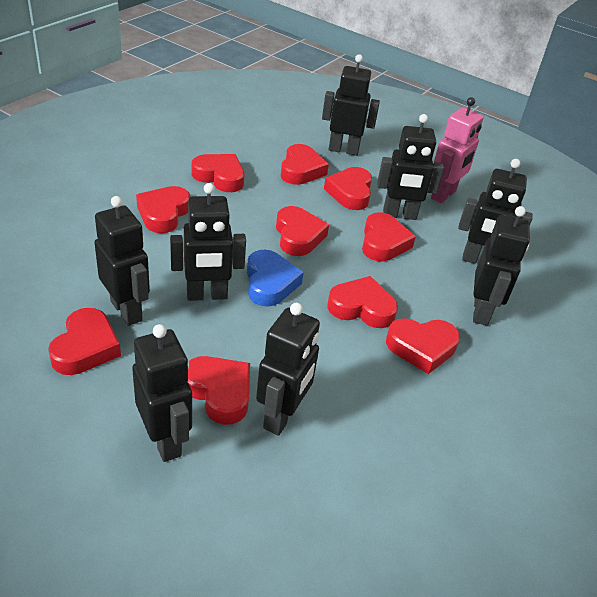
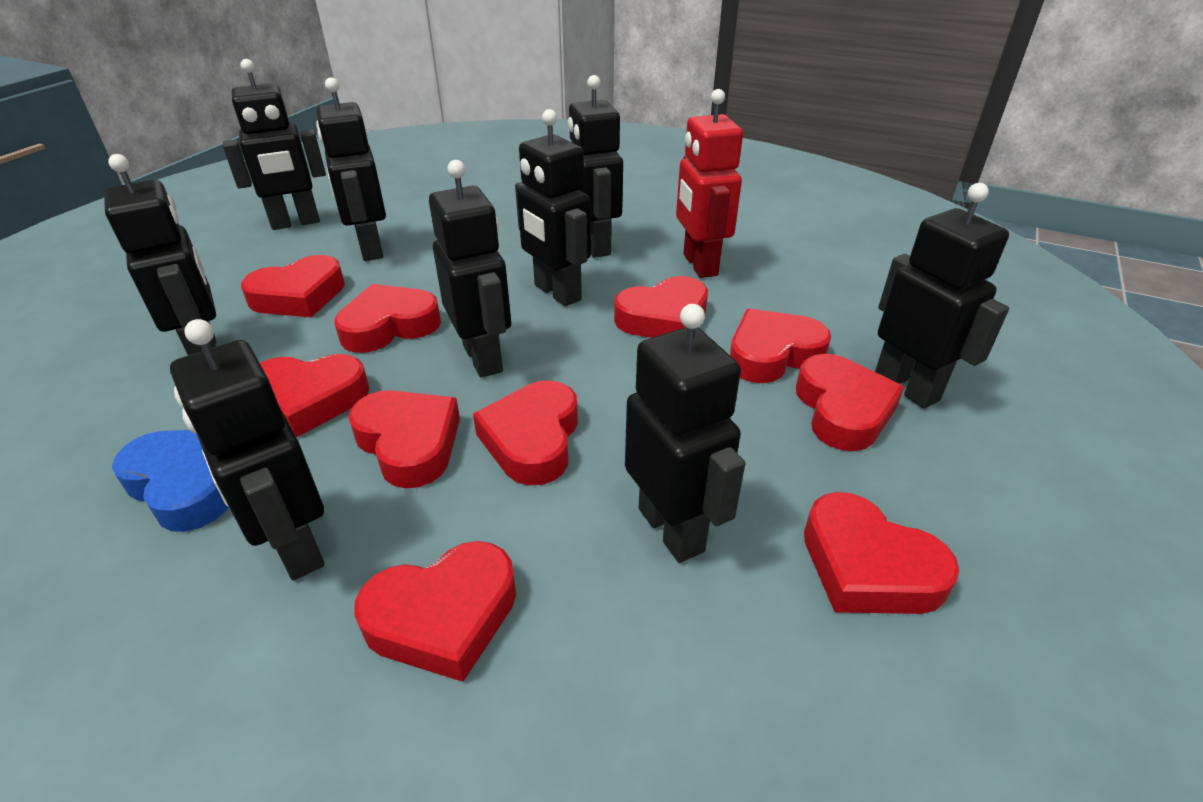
black robot: [94,196,150,326] [132,324,192,462] [170,183,246,301] [256,303,320,436] [322,54,380,156] [377,114,444,220] [458,159,533,264] [473,206,530,326] = 8 -> [104,154,216,355] [170,319,325,580] [223,59,326,230] [316,77,386,261] [429,160,511,378] [515,109,591,306] [568,75,623,258] [625,304,745,563] [875,183,1009,408] = 9
pink robot: [431,97,483,203] = 1 -> none = 0
red robot: none = 0 -> [676,89,743,278] = 1

